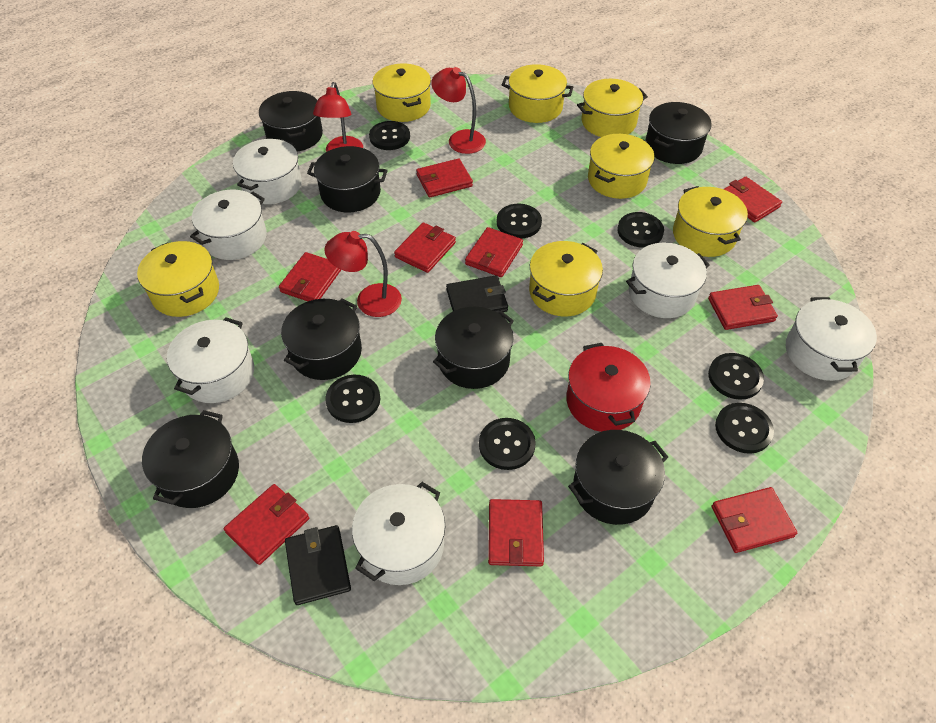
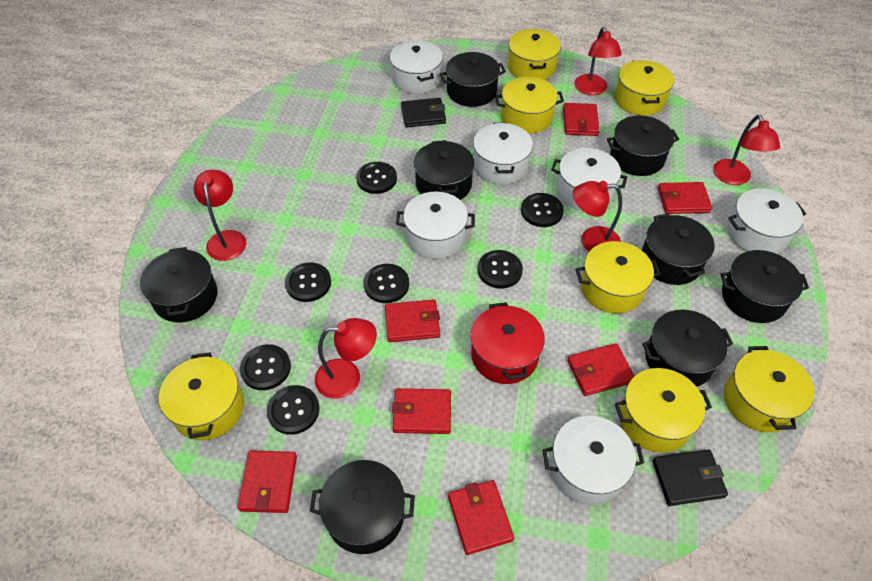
black pot: [142,410,239,508] [259,91,323,152] [281,298,362,380] [307,146,388,213] [433,307,514,389] [568,430,668,525] [646,102,711,164] = 7 -> [140,247,218,323] [310,460,415,554] [414,140,475,200] [440,52,506,107] [607,115,679,176] [642,213,714,285] [642,310,733,387] [721,250,809,323] = 8
red lamp: [313,82,363,152] [325,231,402,317] [431,67,486,154] = 3 -> [194,170,246,261] [315,318,377,399] [573,181,622,252] [574,27,622,95] [713,115,780,185] = 5
red wallet: [224,484,309,565] [279,252,341,301] [394,222,456,273] [416,159,473,197] [465,227,523,277] [488,499,544,566] [708,285,778,330] [711,487,797,553] [724,177,782,223] = 9 -> [238,450,297,513] [385,299,440,342] [392,388,451,434] [448,480,514,555] [563,103,600,136] [567,343,634,396] [658,182,712,214] = 7

